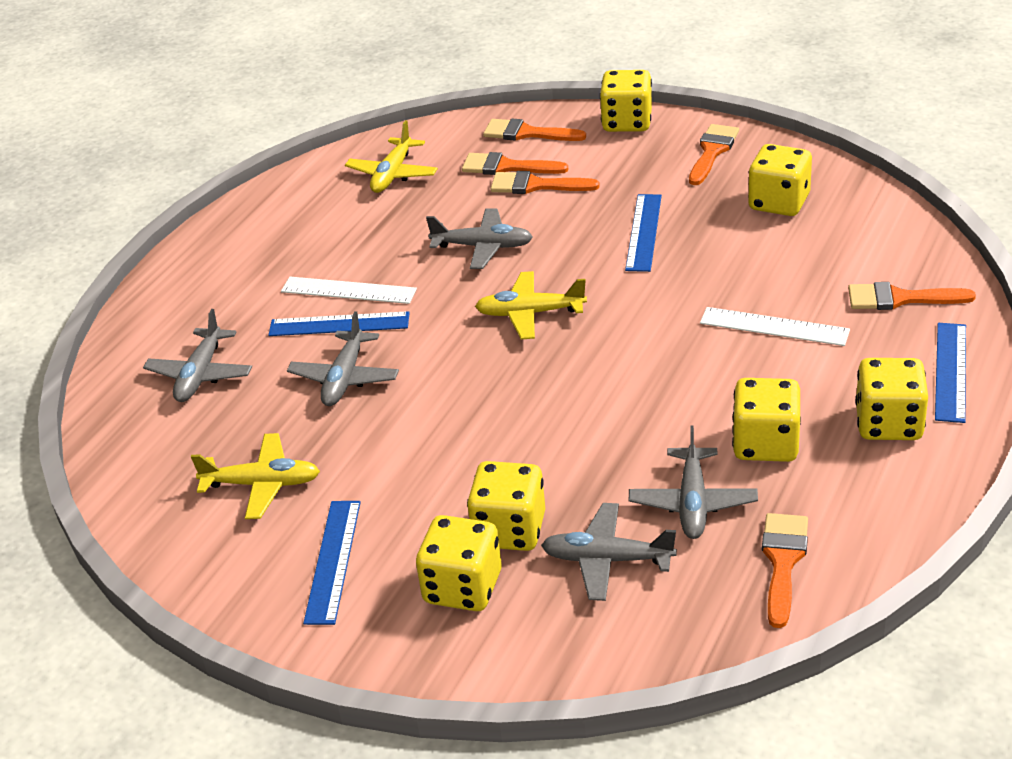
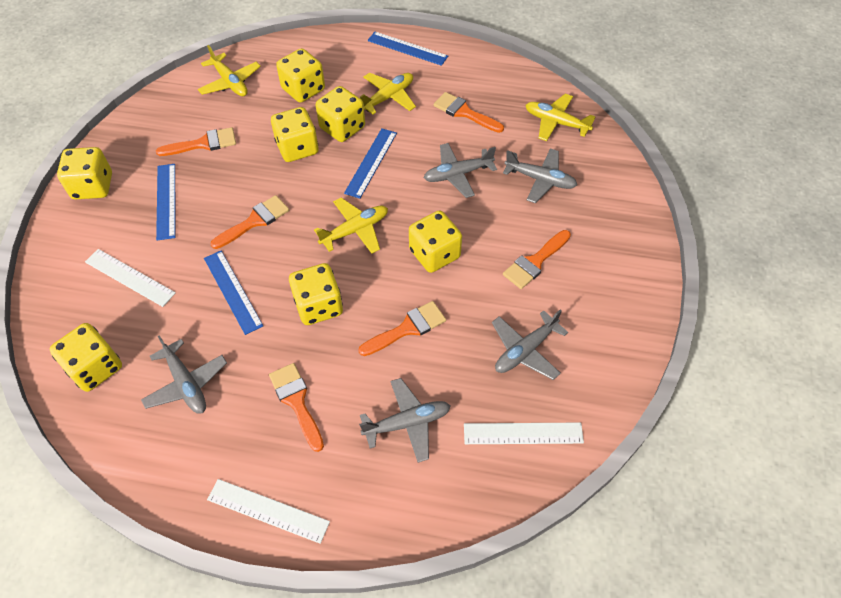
white ruler: [281,277,417,304] [700,307,850,346] = 2 -> [85,249,176,307] [207,479,330,544] [464,423,584,444] = 3
yellow dice: [416,515,502,611] [467,461,545,551] [600,70,652,132] [732,378,801,462] [748,144,812,216] [855,358,928,440] = 6 -> [50,323,122,392] [57,147,112,199] [271,107,319,162] [276,48,325,103] [289,263,343,325] [316,86,365,142] [409,210,462,273] = 7
yellow plane: [191,433,320,519] [345,120,438,193] [475,271,587,339] = 3 -> [198,45,261,96] [314,198,388,254] [360,73,416,114] [526,94,596,141] = 4

